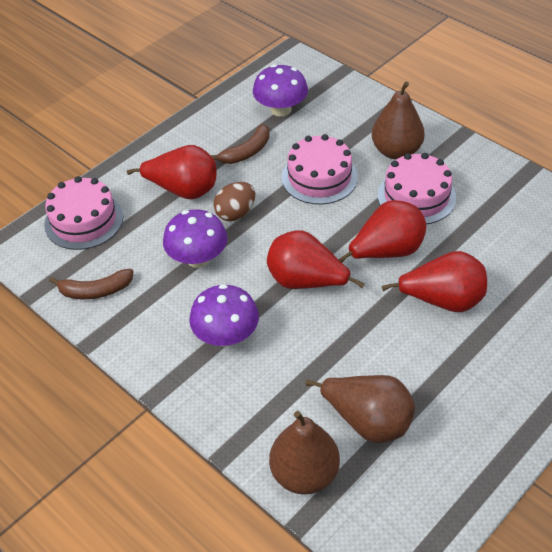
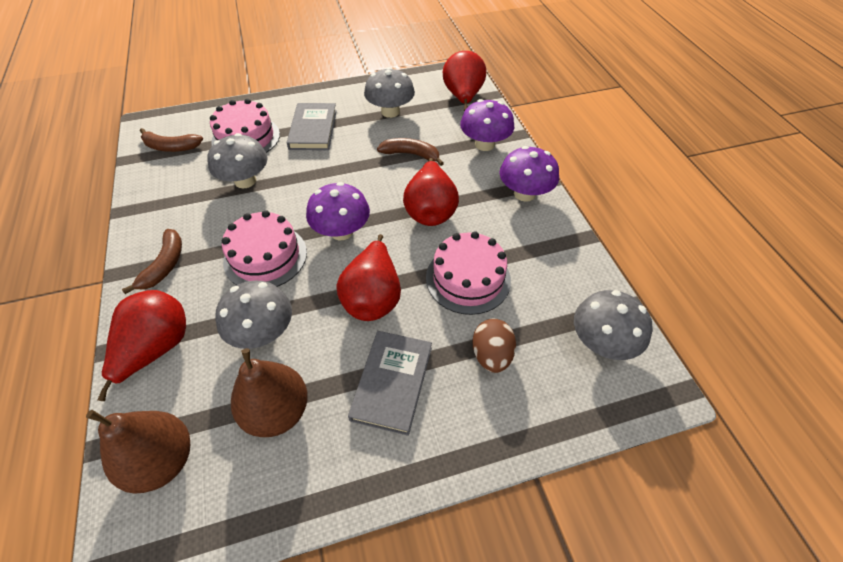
brown banana: [49,269,134,299] [211,124,270,164] = 2 -> [122,229,182,294] [140,128,203,152] [377,138,444,166] = 3
brown pear: [269,411,340,495] [305,375,415,443] [372,82,425,159] = 3 -> [86,410,190,494] [231,348,308,437] = 2
grey book: none = 0 -> [287,103,337,150] [348,331,432,436] = 2
grey mushroom: none = 0 -> [207,133,268,188] [215,281,292,349] [364,67,415,118] [574,290,653,360] = 4

